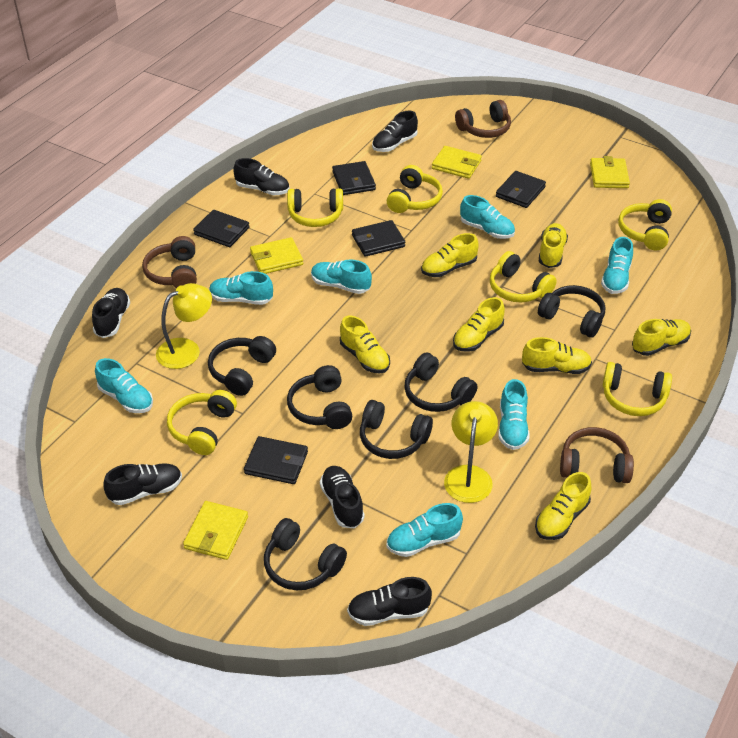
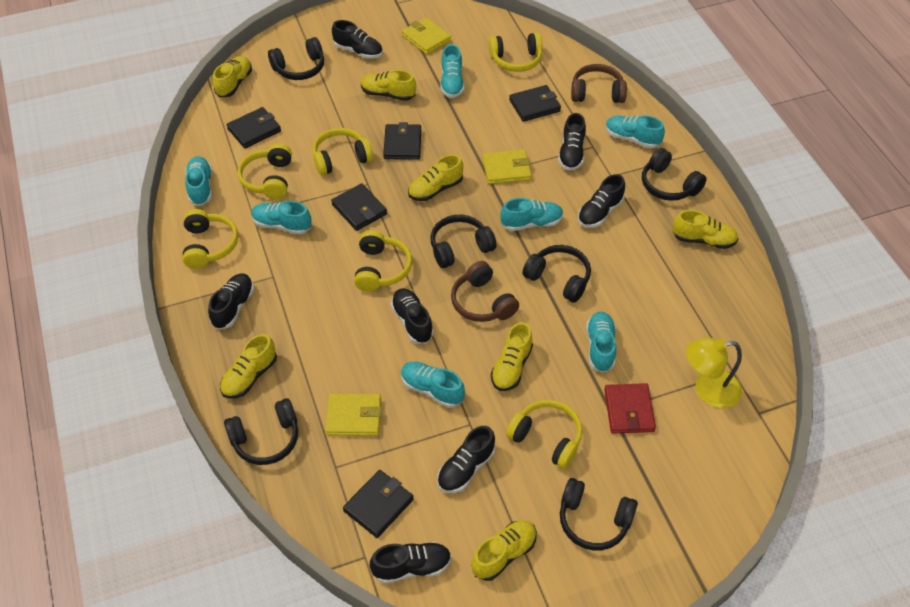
black shoe: [92,288,130,338] [104,463,182,505] [233,158,290,195] [320,466,365,528] [347,577,432,626] [372,111,418,152] = 6 -> [208,274,254,329] [332,20,383,59] [370,542,451,584] [391,288,434,344] [437,426,495,493] [558,113,586,171] [578,174,625,228] = 7
brown headphones: [142,236,197,288] [455,100,511,138] [560,427,634,483] = 3 -> [451,261,519,322] [571,64,627,103] = 2
red wallet: none = 0 -> [604,383,656,434] = 1
yellow lamp: [156,283,212,369] [444,401,498,503] = 2 -> [686,337,742,408] = 1
yellow wallet: [183,501,248,560] [250,237,303,274] [432,146,482,179] [590,156,630,188] = 4 -> [325,394,381,436] [402,17,451,54] [483,150,532,184] = 3

